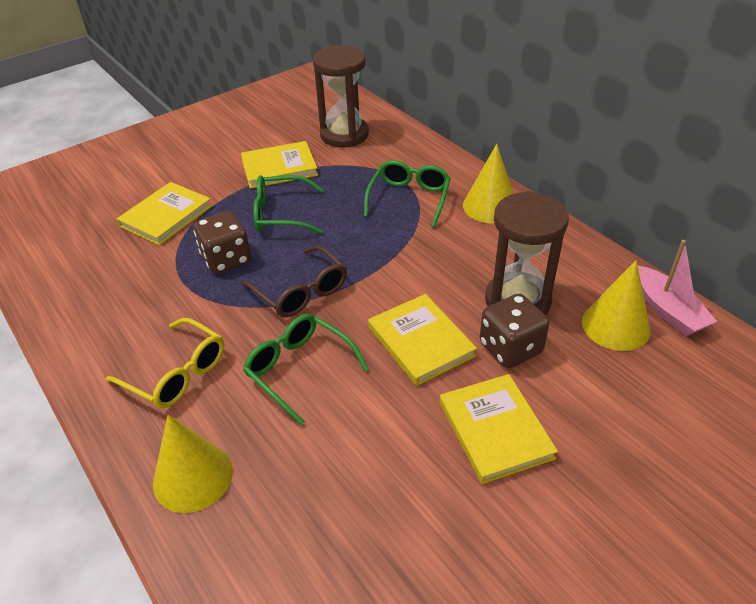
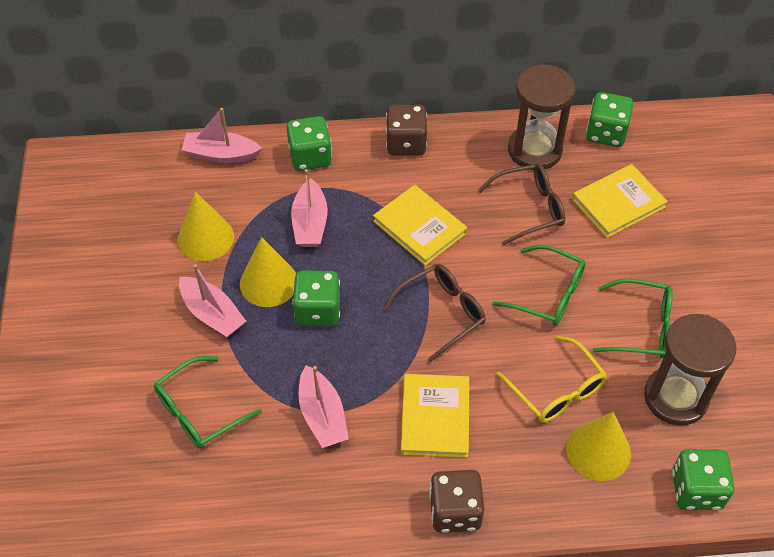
brown glasses: [242,245,347,317] = 1 -> [383,264,486,362] [478,164,565,246] = 2
green dice: none = 0 -> [287,116,332,171] [292,271,340,326] [586,92,633,147] [672,449,735,510] = 4
pink boat: [638,240,718,336] = 1 -> [179,264,246,337] [182,108,262,163] [291,169,328,247] [299,365,349,448] = 4
yellow book: [117,182,212,246] [241,141,318,189] [368,294,477,386] [440,374,558,484] = 4 -> [373,185,467,266] [401,374,469,458] [572,164,668,238] = 3

